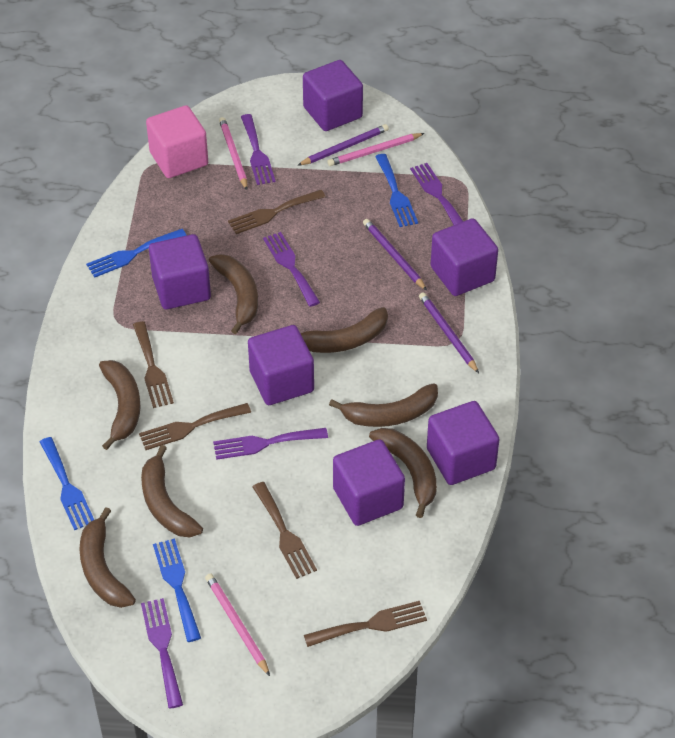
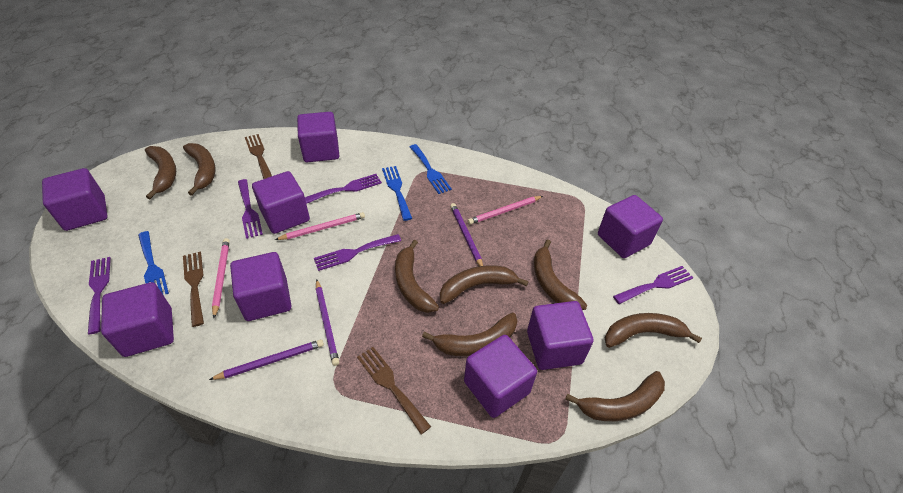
blue fork: [40,437,94,530] [86,229,187,277] [153,538,201,642] [375,154,418,227] = 4 -> [138,231,169,294] [382,166,412,221] [410,144,452,194] = 3
brown banana: [79,507,136,608] [99,360,141,450] [141,445,203,537] [209,254,258,334] [300,307,388,353] [329,383,438,427] [369,428,437,518] = 7 -> [145,146,176,199] [183,143,216,196] [395,240,439,313] [422,313,518,356] [440,265,529,304] [534,239,587,310] [565,371,665,421] [605,313,702,348] = 8
brown fork: [133,321,174,408] [139,403,251,450] [228,190,326,234] [252,482,317,579] [304,601,427,647] = 5 -> [183,251,204,327] [245,134,272,179] [357,347,431,434] = 3
pink cube: [146,105,208,178] = 1 -> none = 0
purple cube: [149,234,211,309] [248,325,314,405] [303,60,363,131] [333,439,405,526] [427,401,500,485] [431,218,498,296] = 6 -> [42,168,108,231] [101,282,174,357] [230,252,291,321] [252,171,310,234] [297,112,339,162] [464,335,537,418] [527,301,594,370] [598,195,663,258] = 8

